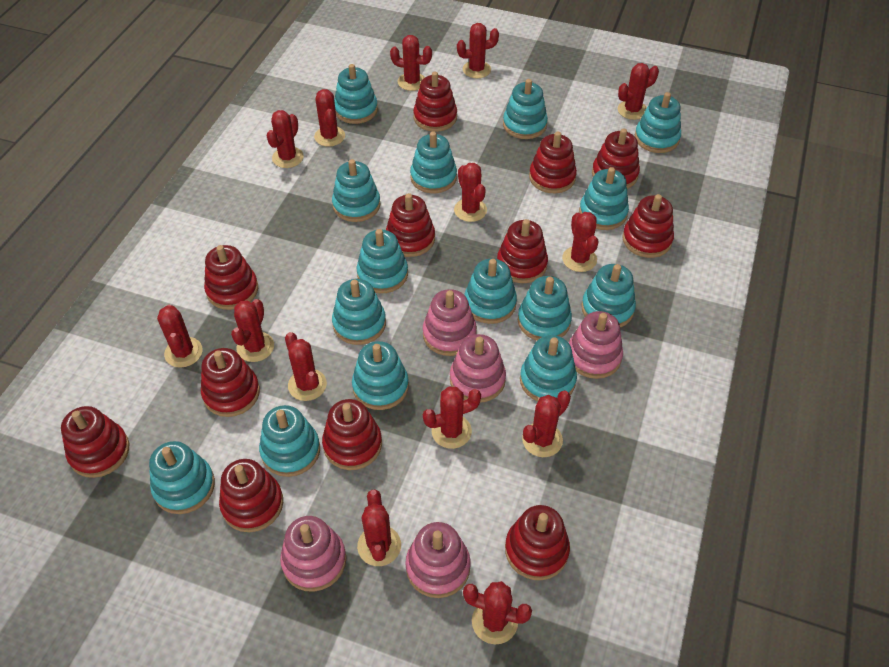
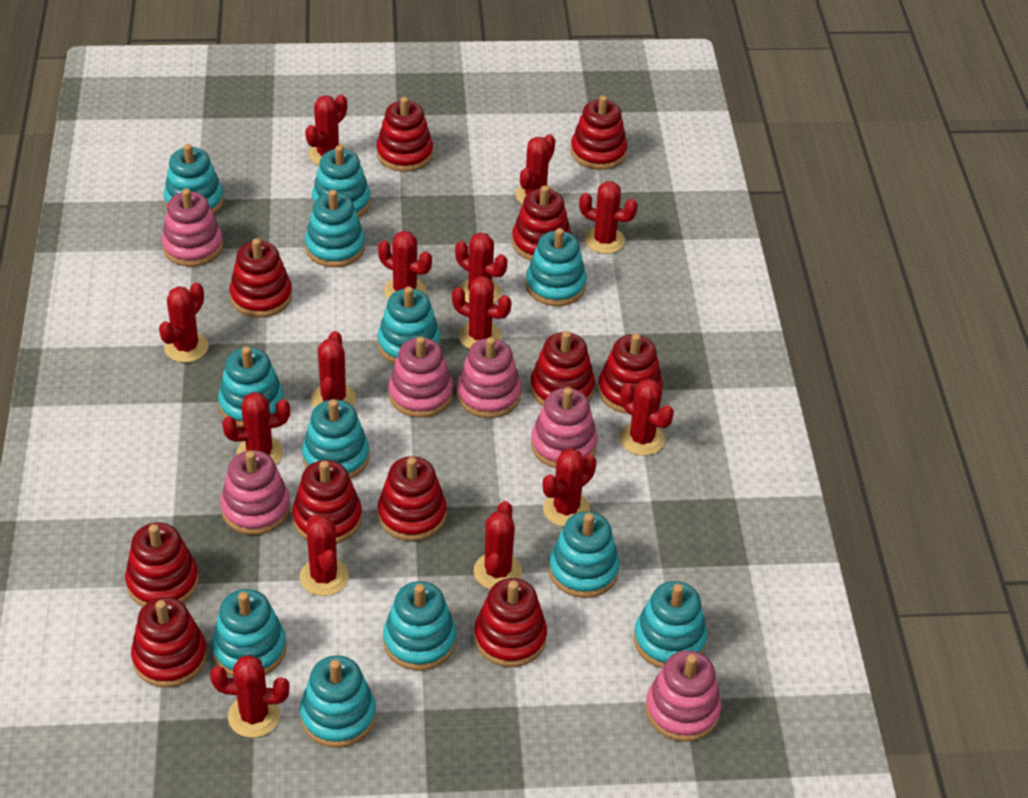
pink stacking toy: [280,516,346,592] [405,522,471,598] [423,289,477,356] [450,334,506,403] [569,311,623,379] = 5 -> [161,189,223,267] [220,450,290,535] [388,336,453,418] [457,337,522,418] [531,387,597,468] [645,650,721,742] = 6
red stacking toy: [61,406,129,478] [201,348,260,417] [204,245,258,310] [219,459,283,532] [322,399,382,470] [386,193,435,257] [413,72,457,132] [497,219,548,283] [505,505,570,580] [529,132,577,193] [592,128,640,189] [622,194,674,258] = 12 -> [125,523,199,607] [131,597,207,688] [229,238,292,318] [292,460,362,544] [376,97,433,172] [378,456,447,541] [474,578,547,667] [512,186,571,261] [530,331,595,406] [571,96,627,170] [598,333,663,414] = 11
turquoise stacking toy: [149,441,215,514] [259,405,320,477] [332,159,381,222] [332,279,386,345] [334,64,378,124] [352,341,409,410] [357,229,408,293] [410,132,457,193] [464,259,517,324] [503,79,548,139] [518,276,572,341] [520,335,577,401] [579,167,629,230] [581,264,636,328] [635,92,681,153] = 15 -> [164,144,224,215] [211,589,286,677] [218,346,284,427] [300,655,376,748] [302,399,369,479] [305,190,365,267] [312,145,371,218] [377,287,441,364] [383,581,456,671] [525,228,587,306] [549,512,620,598] [634,581,707,668] = 12

